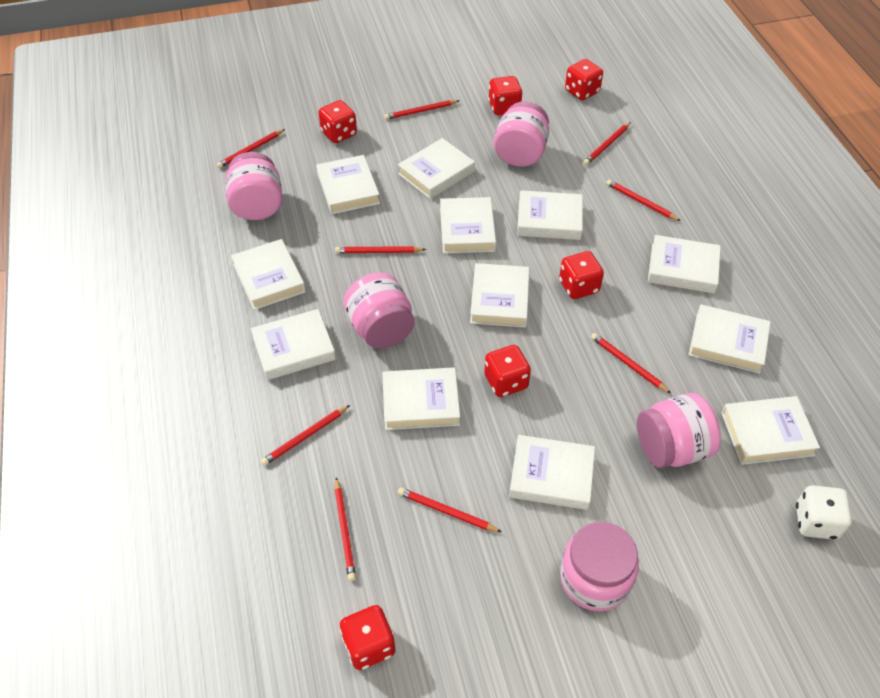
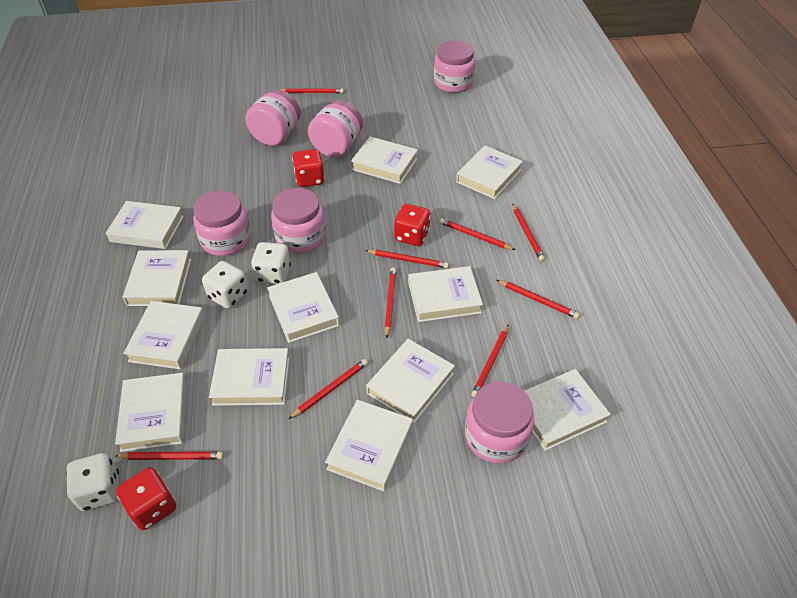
pink jar: [225,152,283,220] [343,273,414,348] [493,101,549,167] [560,522,639,611] [637,393,721,468] = 5 -> [193,191,251,256] [245,90,301,146] [271,188,326,253] [308,100,363,158] [434,40,476,93] [465,382,534,464] = 6
red dice: [318,100,357,143] [340,605,395,670] [484,345,531,397] [488,76,522,116] [559,251,604,299] [565,59,603,100] = 6 -> [116,467,176,530] [292,149,325,187] [394,204,431,246] = 3
white dice: [796,485,852,540] = 1 -> [66,453,119,511] [202,261,248,309] [251,242,291,284] = 3

